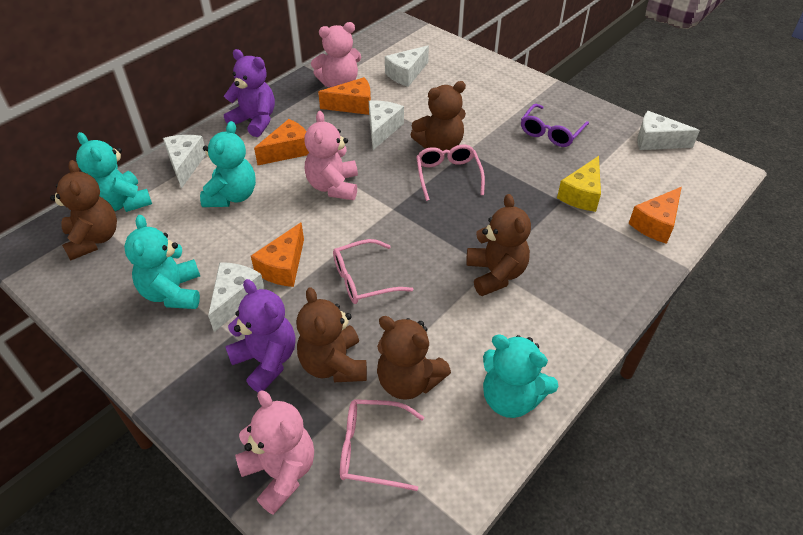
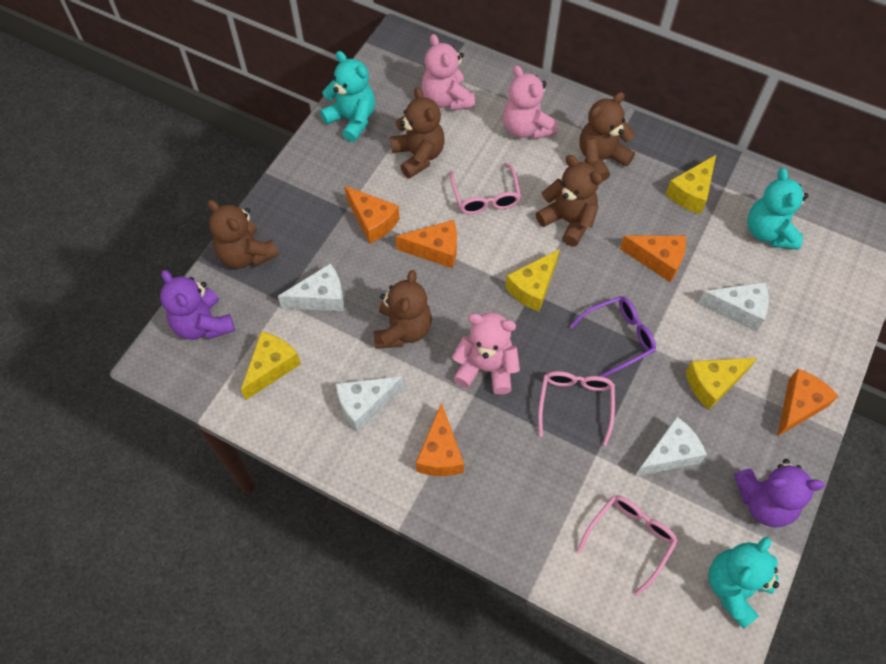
orange cheese: [251,222,304,287] [254,119,309,165] [318,77,371,115] [629,187,682,244] = 4 -> [345,186,400,244] [395,220,457,268] [416,403,464,476] [620,236,686,282] [777,369,839,437] = 5
turquoise teddy bear: [76,132,152,212] [124,215,200,309] [200,121,256,207] [483,334,558,418] = 4 -> [320,51,375,142] [708,537,779,629] [747,168,809,250] = 3
white cheese: [163,135,206,189] [208,262,265,332] [369,100,404,150] [385,46,429,87] [637,111,700,150] = 5 -> [278,263,344,311] [336,376,404,432] [635,417,707,476] [698,282,769,332] = 4
yellow cheese: [557,156,601,212] = 1 -> [241,331,301,400] [505,249,560,312] [666,155,716,214] [686,358,757,410] = 4

